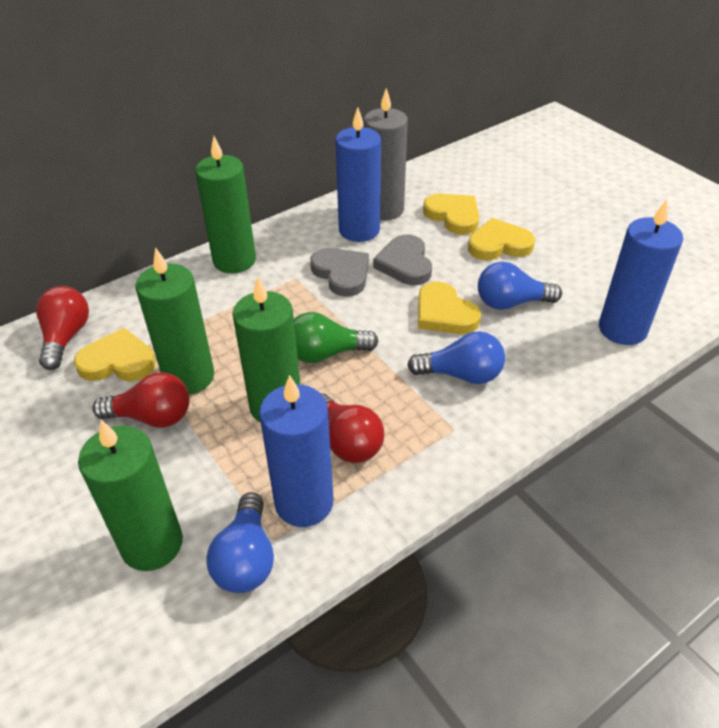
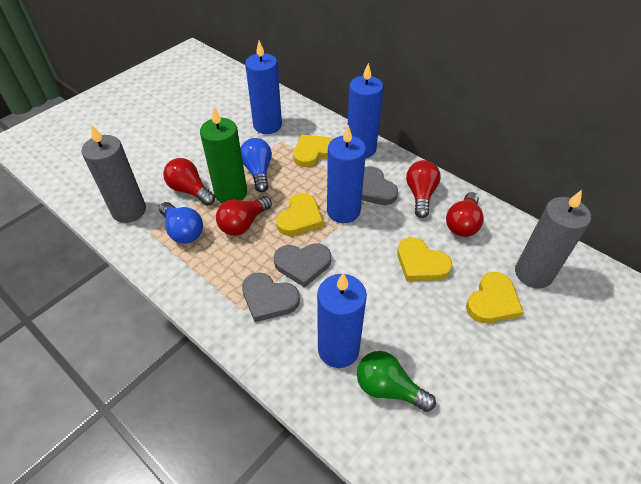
blue candle: [259,375,333,527] [335,107,381,242] [599,200,683,345] = 3 -> [245,40,282,134] [317,273,367,368] [327,125,366,223] [347,63,383,158] = 4
blue light bulb: [206,492,274,593] [407,331,505,384] [478,262,562,310] = 3 -> [159,202,203,244] [241,138,272,192] = 2
green candle: [78,420,183,571] [136,247,214,395] [195,136,256,273] [233,277,300,423] = 4 -> [200,107,247,203] = 1
grey candle: [364,88,408,220] = 1 -> [82,124,146,223] [515,190,591,289] = 2
grey heart: [310,248,369,297] [373,235,432,285] = 2 -> [242,273,300,322] [274,243,331,288] [362,166,398,205] = 3
red light bulb: [36,286,89,370] [93,372,190,428] [321,393,384,463] = 3 -> [163,158,215,206] [216,196,272,236] [406,160,441,218] [446,192,484,237] = 4

